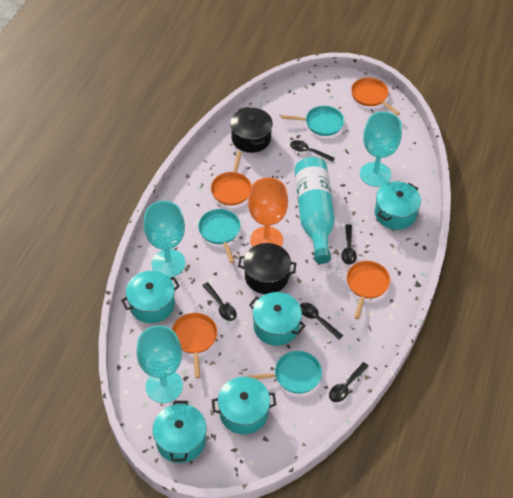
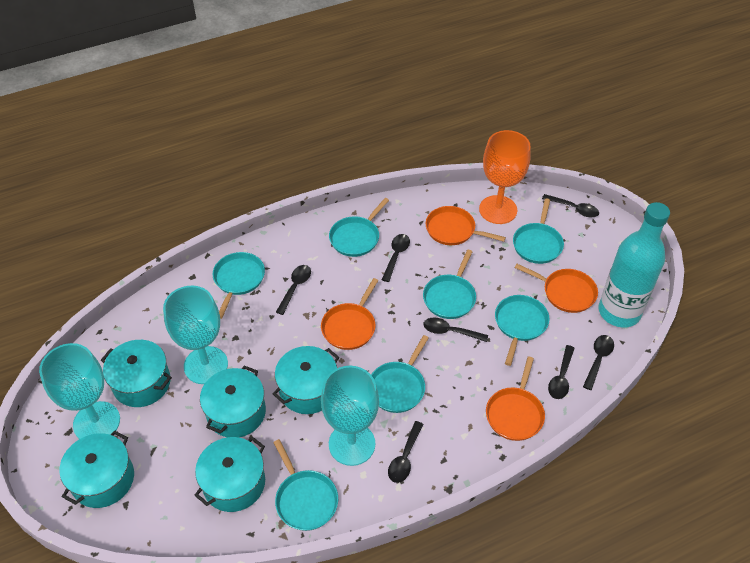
black pot: [230,107,273,153] [238,243,297,294] = 2 -> none = 0
black spoon: [202,282,237,321] [290,140,335,162] [300,303,343,340] [329,362,369,402] [341,224,357,265] = 5 -> [276,265,311,315] [382,234,410,282] [388,421,424,483] [423,317,488,342] [542,194,599,217] [548,345,575,399] [583,335,614,390] = 7
turquoise pan: [198,209,241,263] [245,351,322,394] [281,106,344,136] = 3 -> [213,252,265,319] [273,439,338,531] [329,198,389,257] [371,335,429,413] [423,250,476,319] [495,295,549,366] [513,198,564,264] = 7

